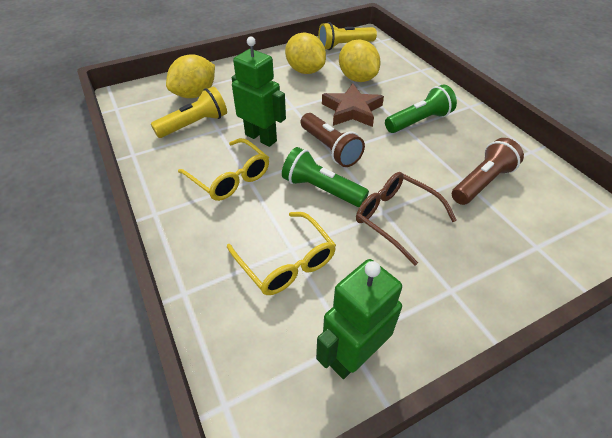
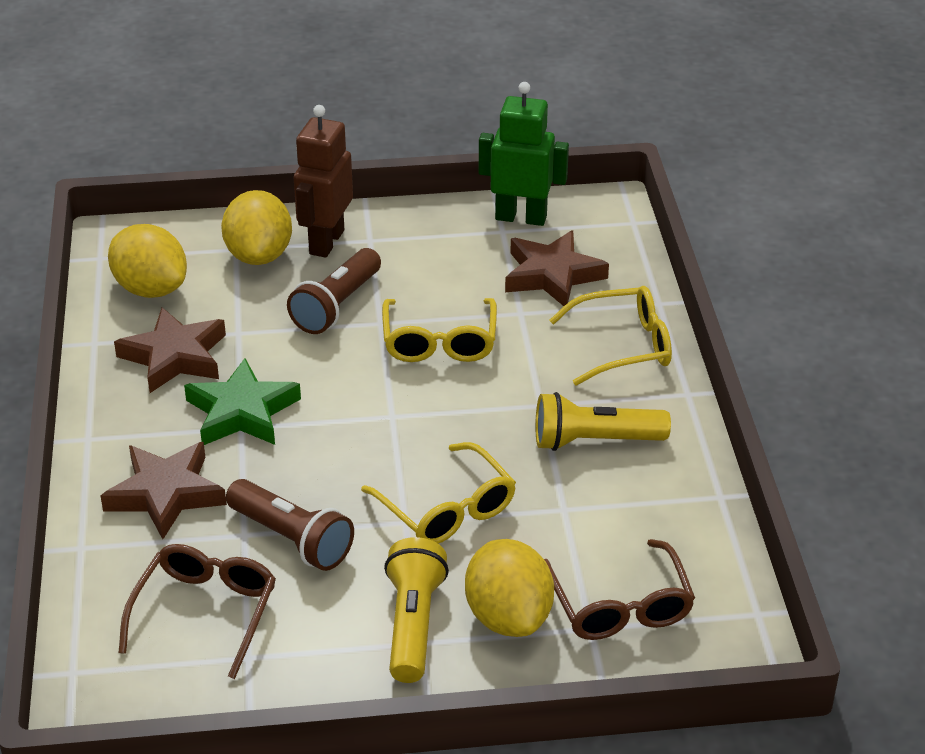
brown glasses: [356,172,457,266] = 1 -> [118,544,276,679] [544,539,695,640] = 2
brown robot: none = 0 -> [293,105,353,258] = 1
brown star: [322,83,384,127] = 1 -> [101,442,227,539] [114,307,226,393] [505,230,609,306] = 3
green flashlight: [282,147,369,207] [385,85,457,133] = 2 -> none = 0
green robot: [232,37,286,147] [316,259,402,379] = 2 -> [479,82,569,226] = 1
green star: none = 0 -> [184,358,301,445] = 1
yellow glasses: [178,138,269,201] [227,212,336,295] = 2 -> [361,442,516,544] [382,298,497,362] [549,286,672,386] = 3

